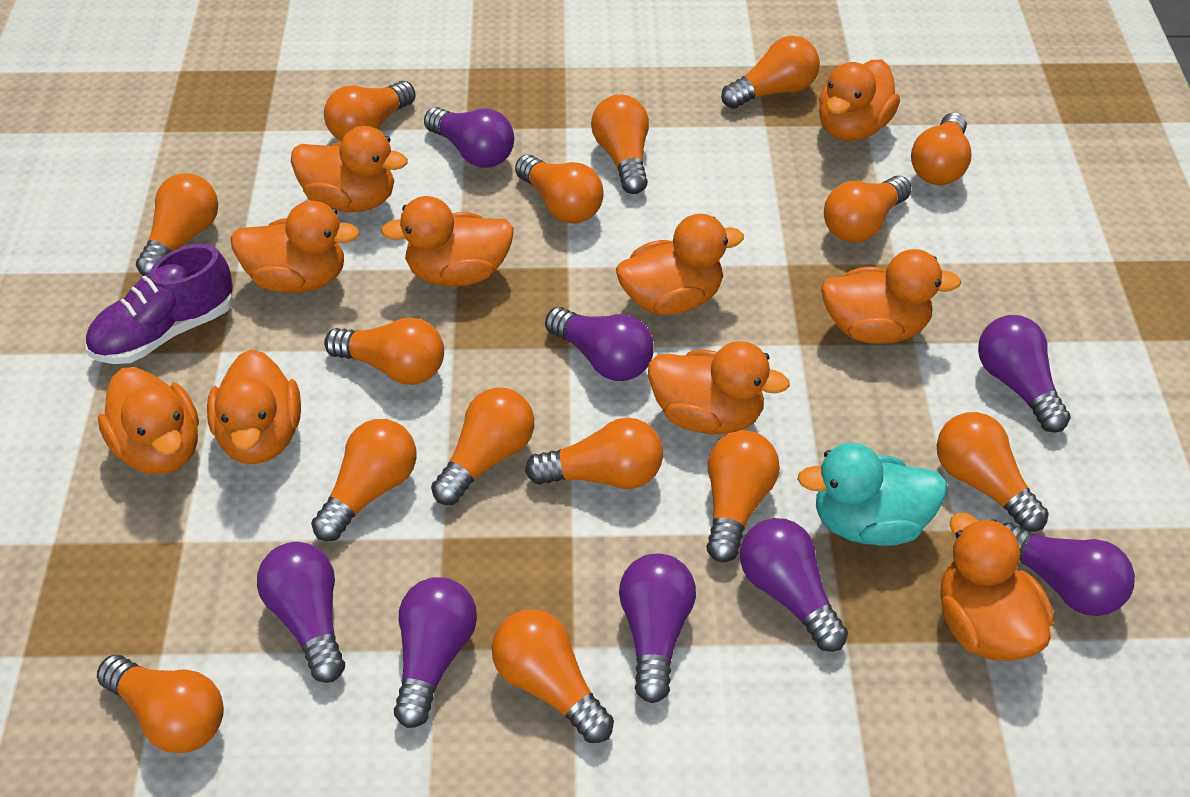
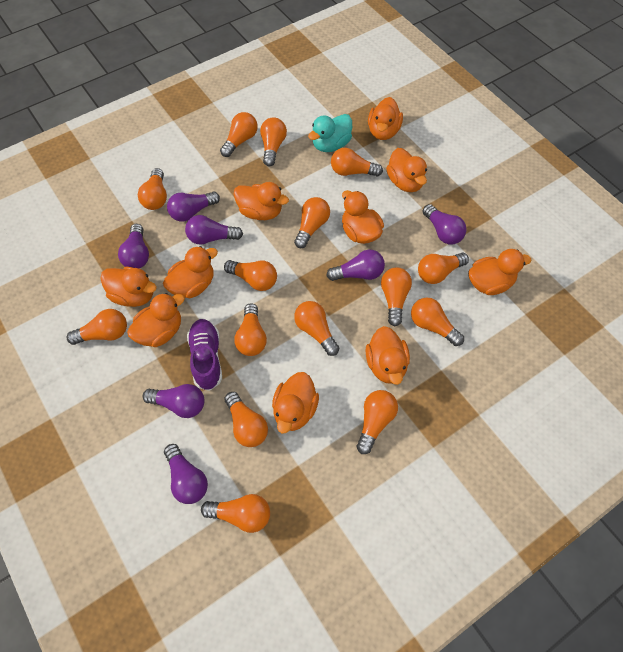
purple light bulb: [257,542,345,683] [394,577,477,728] [424,107,514,168] [545,307,654,381] [619,554,696,703] [740,518,848,652] [978,315,1071,433] [1003,523,1135,616] = 8 -> [118,224,149,268] [143,384,205,418] [164,444,208,504] [167,191,220,222] [185,215,243,245] [326,250,385,281] [422,204,467,244] = 7

